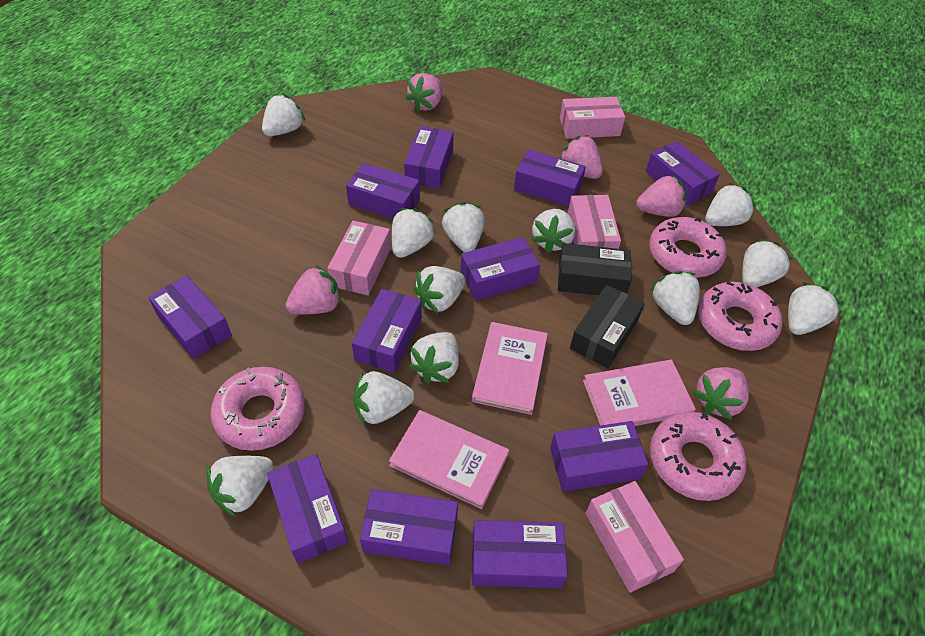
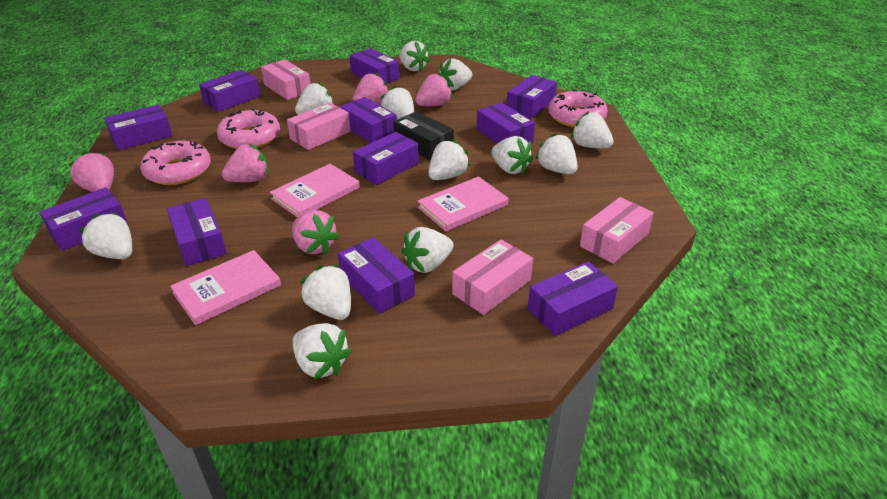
black box: [558,243,632,296] [570,285,645,368] = 2 -> [393,111,454,161] = 1
pink donut: [210,367,305,451] [649,217,727,278] [650,412,746,501] [698,282,782,351] = 4 -> [140,141,211,185] [217,108,280,149] [548,89,608,127] = 3

